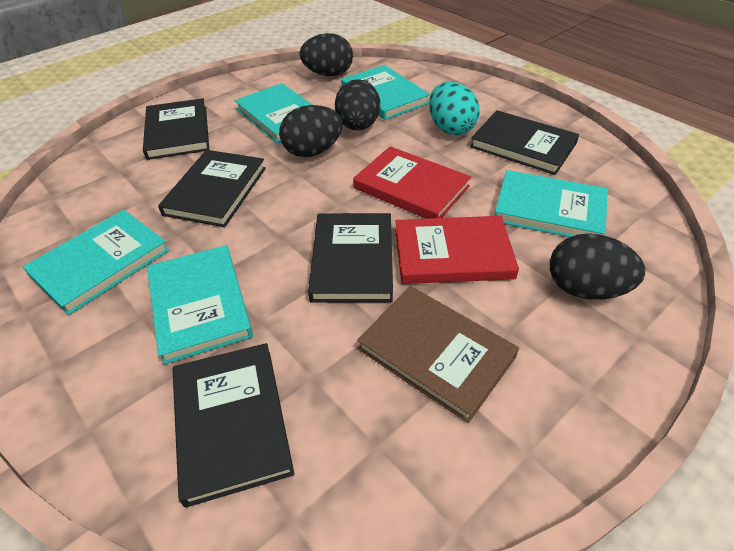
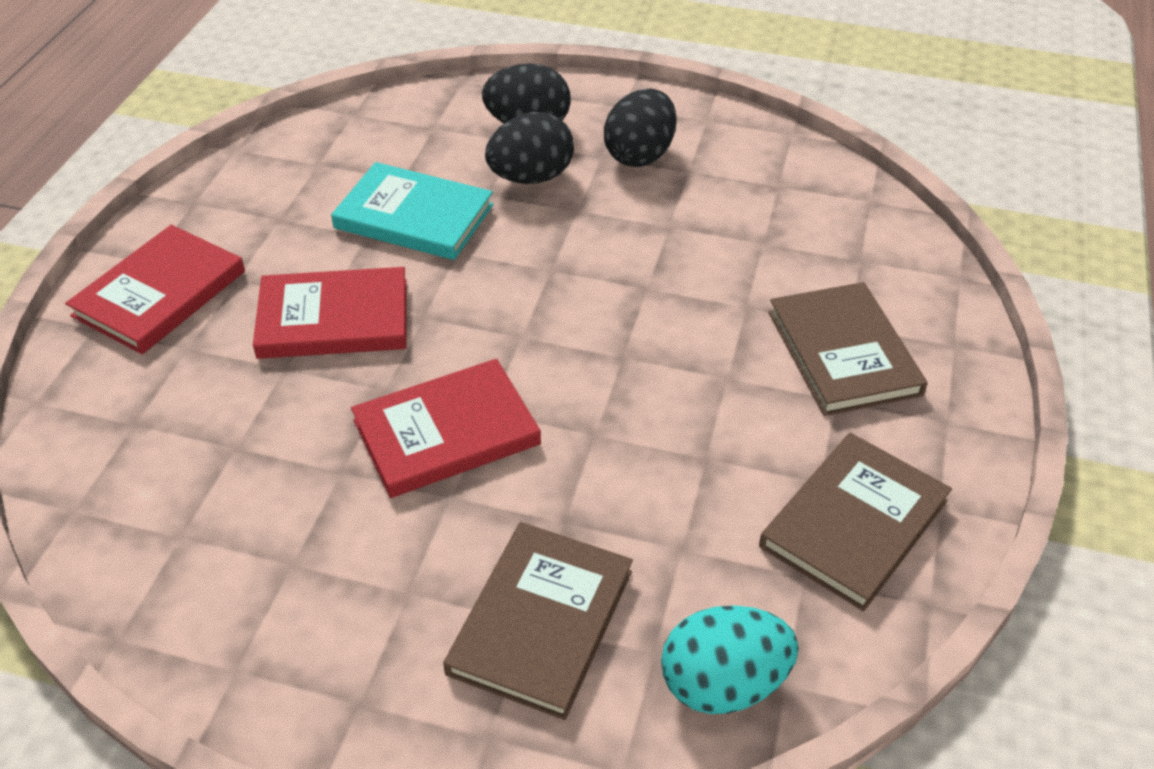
black book: [143,98,209,160] [158,150,266,227] [173,343,294,508] [308,213,393,302] [470,110,579,175] = 5 -> none = 0
black egg: [279,105,343,157] [299,33,353,76] [335,79,380,131] [550,234,645,300] = 4 -> [482,63,571,123] [485,112,574,184] [604,88,677,167] = 3
brown book: [357,286,519,423] = 1 -> [443,522,633,720] [759,433,952,611] [768,282,928,416] = 3
red book: [353,146,471,219] [395,216,519,284] = 2 -> [65,225,245,354] [253,267,407,359] [351,359,541,498] = 3
turquoise book: [23,210,169,315] [147,245,253,364] [234,83,312,143] [341,65,430,120] [494,170,608,237] = 5 -> [331,162,493,260] = 1

